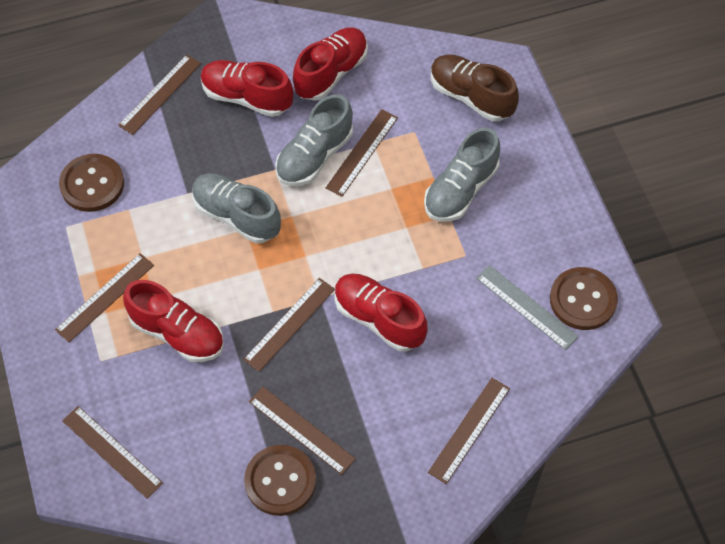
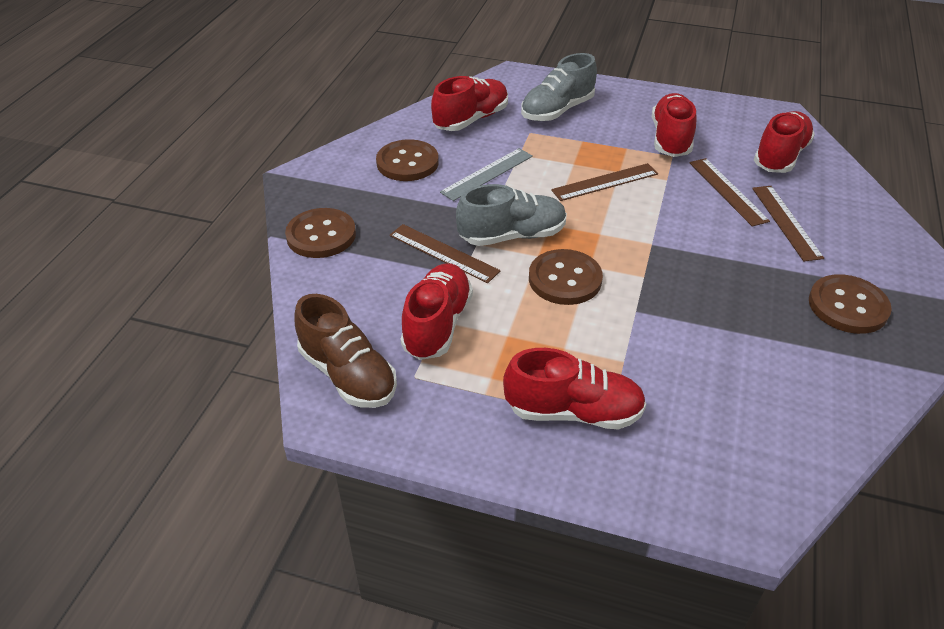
brown button: [59,154,124,212] [244,445,316,516] [550,267,618,330] = 3 -> [285,208,356,258] [376,139,439,181] [529,249,603,305] [809,274,892,334] = 4
brown ruler: [55,253,154,342] [62,406,163,499] [118,55,201,135] [243,278,335,372] [249,387,356,475] [325,109,398,197] [428,378,510,484] = 7 -> [389,224,501,283] [551,163,658,201] [689,158,770,227] [752,186,824,261] = 4
grey shoe: [192,173,281,243] [275,94,353,186] [424,128,500,221] = 3 -> [456,184,567,246] [521,53,597,121] = 2
red shoe: [123,280,224,362] [200,60,293,117] [293,28,368,101] [335,274,427,351] = 4 -> [401,263,473,360] [431,76,508,131] [503,348,646,430] [652,93,697,157] [754,111,815,173] = 5

